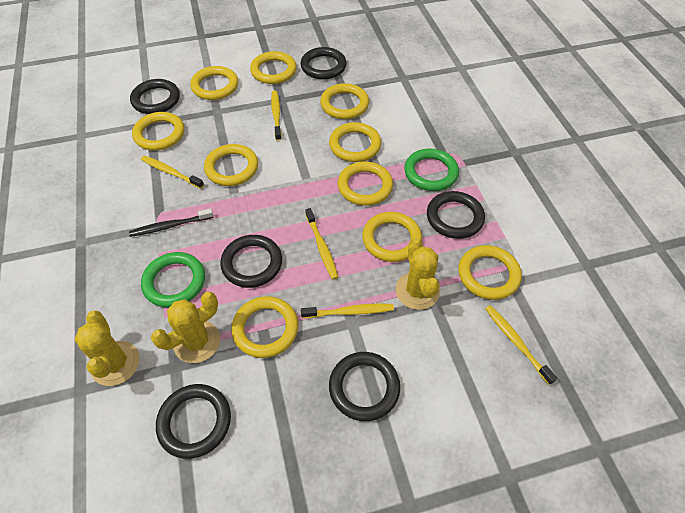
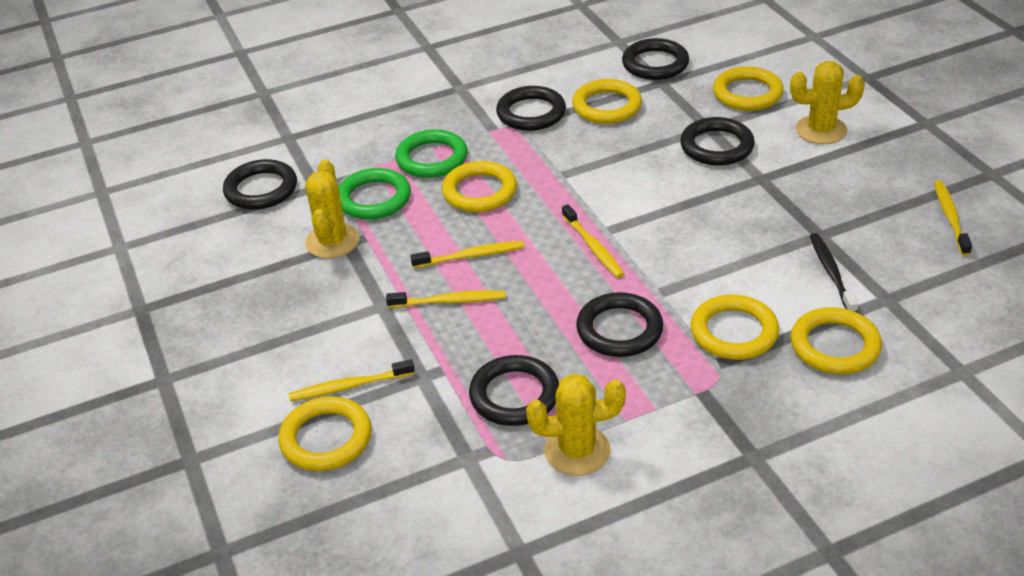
yellow ring: [132,112,184,150] [190,66,238,100] [204,144,258,186] [231,296,298,358] [250,51,297,84] [320,83,369,119] [329,122,381,162] [338,162,393,206] [362,212,422,262] [458,245,522,300] = 10 -> [278,396,371,471] [442,161,517,212] [572,79,642,124] [690,295,779,360] [713,66,784,111] [791,307,882,374] = 6

